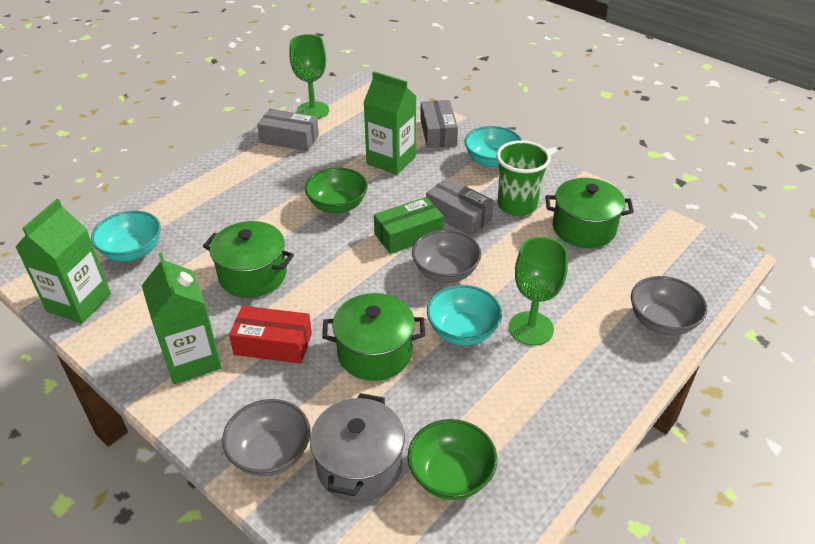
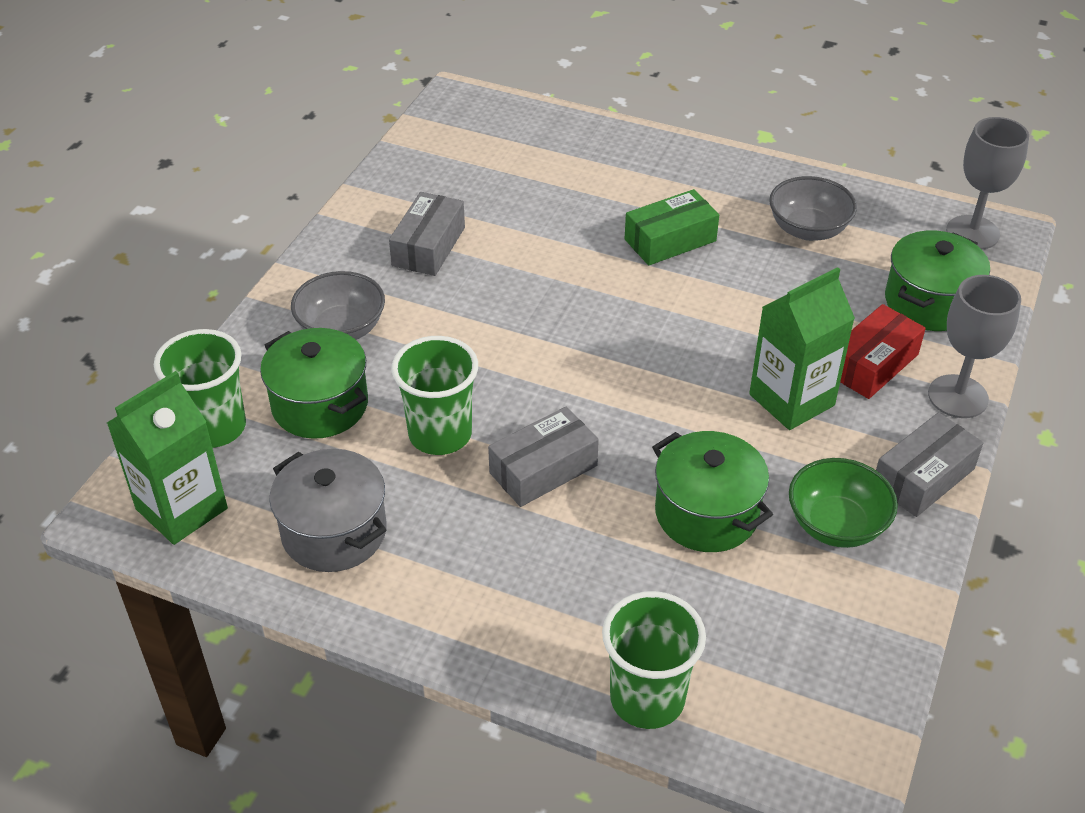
green bowl: [305,167,368,214] [408,419,497,500] = 2 -> [789,458,898,548] = 1
green carton: [15,199,111,323] [142,253,222,384] [363,71,416,175] = 3 -> [107,371,228,545] [749,267,855,430] = 2
green cup: [496,140,551,216] = 1 -> [154,329,246,448] [391,336,478,455] [602,591,706,729] = 3
green goblet: [290,34,329,119] [509,237,568,346] = 2 -> none = 0
grey bowl: [222,399,311,476] [412,230,481,283] [631,276,707,336] = 3 -> [291,271,385,340] [769,176,857,241] = 2
grey goblet: none = 0 -> [928,275,1021,418] [946,117,1029,249] = 2
turquoise bowl: [91,210,161,261] [427,285,502,346] [465,126,522,168] = 3 -> none = 0

